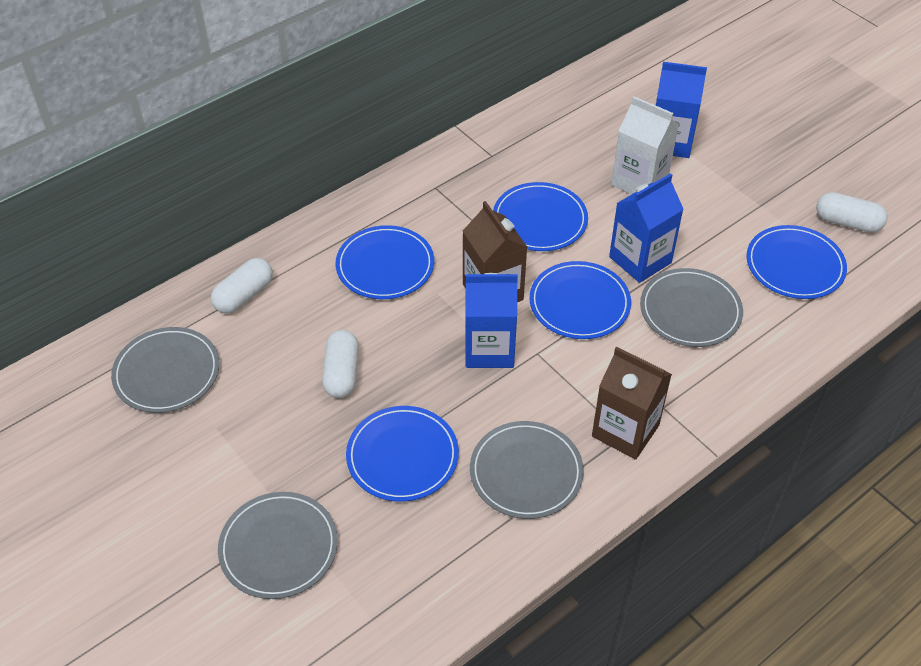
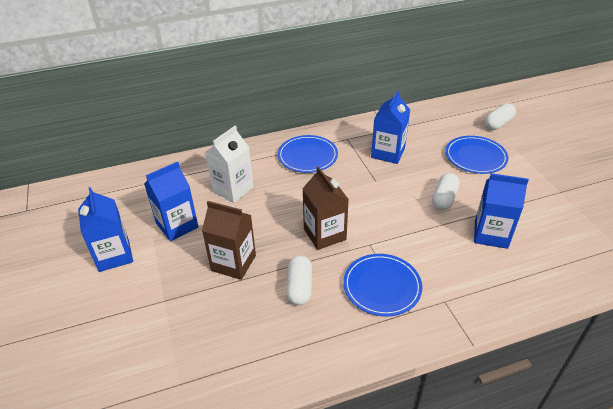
blue carton: [465,273,518,368] [609,173,684,283] [656,62,707,158] = 3 -> [78,187,133,272] [144,162,199,241] [371,91,410,164] [474,173,529,249] = 4
blue plate: [336,225,434,299] [346,406,459,502] [493,182,588,251] [529,261,631,339] [746,225,847,299] = 5 -> [278,135,338,173] [343,254,422,317] [446,136,509,174] = 3
grey plate: [111,327,219,413] [218,492,338,599] [470,421,584,519] [640,268,743,347] = 4 -> none = 0

